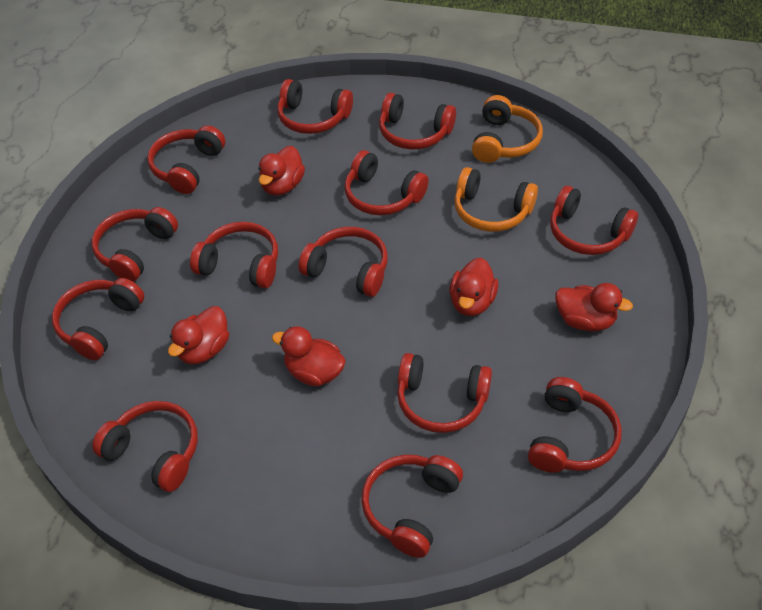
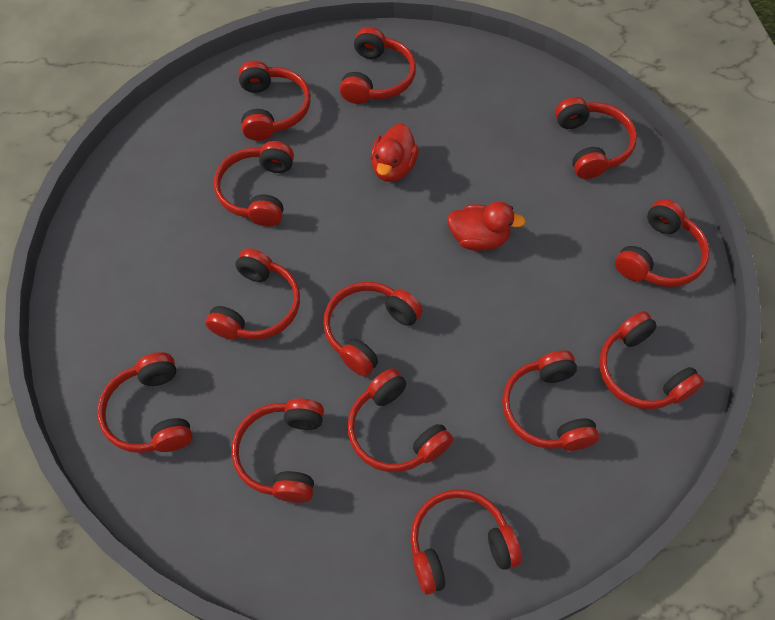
orange headphones: [454,167,538,232] [472,95,543,163] = 2 -> none = 0
red duck: [168,306,229,364] [258,146,305,196] [272,326,346,386] [450,258,498,316] [555,283,633,331] = 5 -> [370,123,419,182] [447,201,526,251] = 2

